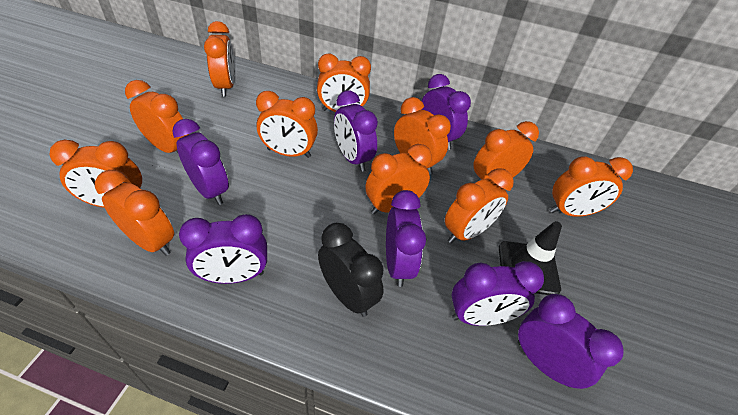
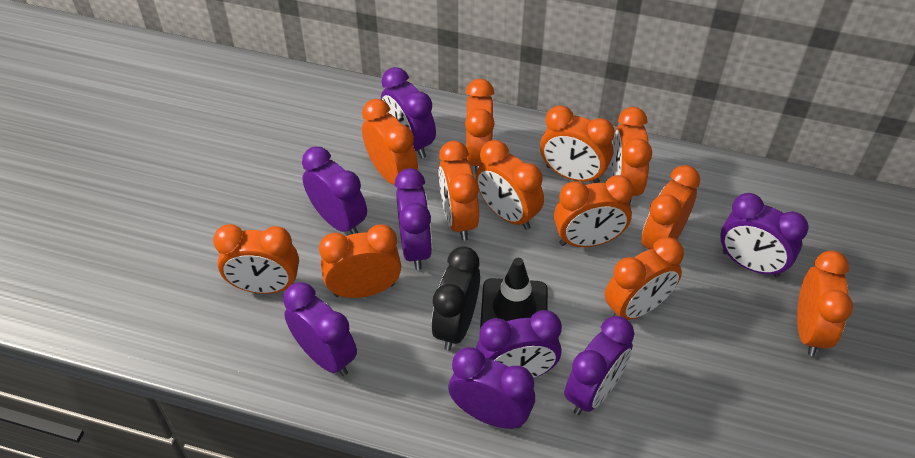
orange clock: [50,140,142,208] [95,170,174,256] [125,80,189,153] [204,21,235,97] [256,91,318,158] [317,53,371,112] [366,144,432,214] [394,97,451,175] [445,168,514,243] [473,121,539,182] [550,156,633,217] = 11 -> [213,224,299,294] [319,224,401,298] [362,99,418,185] [438,141,479,241] [465,79,495,173] [476,140,544,230] [540,105,615,183] [554,175,634,247] [604,237,684,320] [612,107,652,205] [641,165,700,250] [797,250,853,356] = 12
purple clock: [172,119,229,205] [179,214,267,284] [334,91,378,172] [386,190,426,287] [421,74,471,150] [452,261,544,326] [518,294,624,389] = 7 -> [283,282,357,376] [302,147,367,234] [381,67,436,158] [394,168,432,270] [448,347,535,429] [476,310,562,378] [564,316,634,415] [720,193,808,277] = 8

